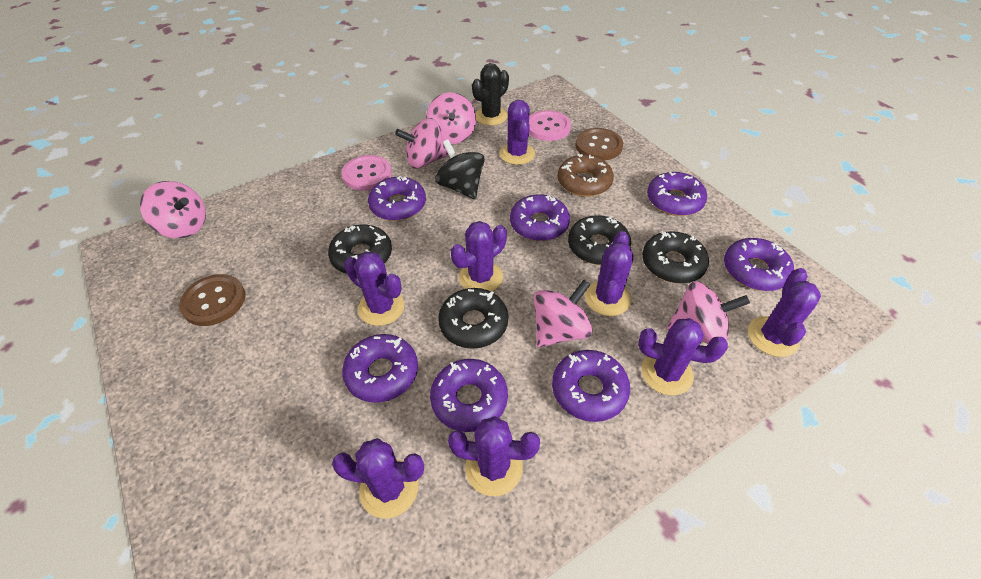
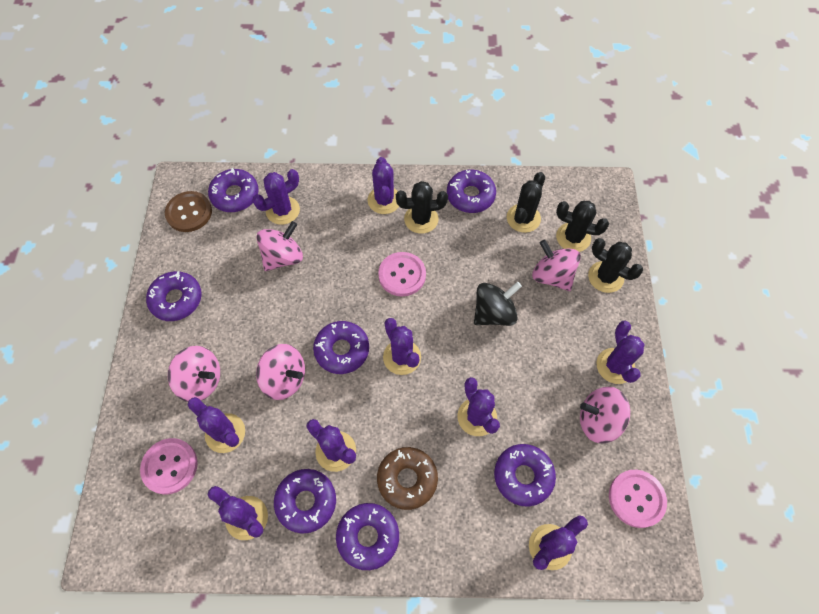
black cactus: [472,63,509,126] = 1 -> [396,181,448,234] [507,172,545,233] [556,201,609,252] [588,238,643,293] = 4
black donut: [328,225,392,274] [438,288,508,349] [568,215,631,265] [642,231,709,284] = 4 -> none = 0
brown button: [179,274,245,326] [575,128,623,161] = 2 -> [165,191,212,232] = 1
pink button: [341,155,392,191] [529,110,571,141] = 2 -> [140,438,198,495] [378,252,426,296] [609,470,667,528] = 3
purple cactus: [332,438,424,519] [344,252,404,326] [448,416,540,496] [451,221,507,292] [500,100,535,165] [585,231,634,316] [638,318,728,396] [748,268,821,357] = 8 -> [188,397,245,453] [208,486,268,540] [252,169,300,225] [306,419,356,472] [368,157,399,214] [383,318,421,375] [458,377,500,436] [529,515,588,570] [596,321,645,384] = 9

